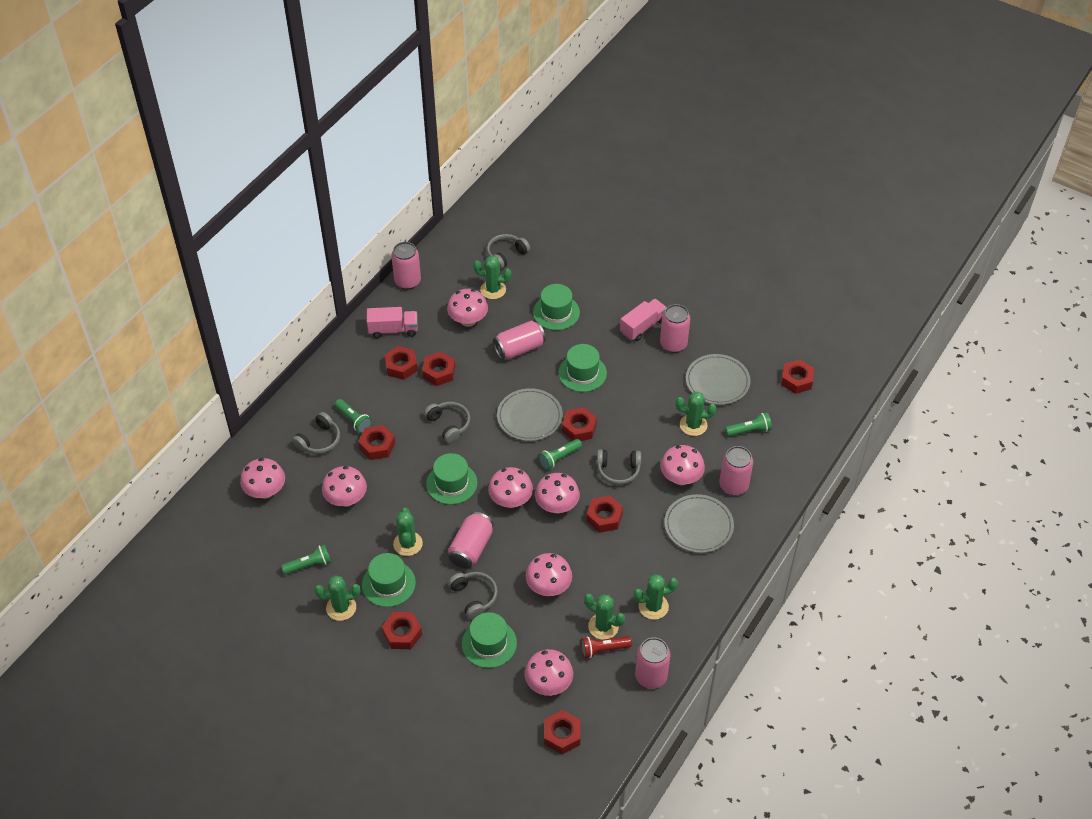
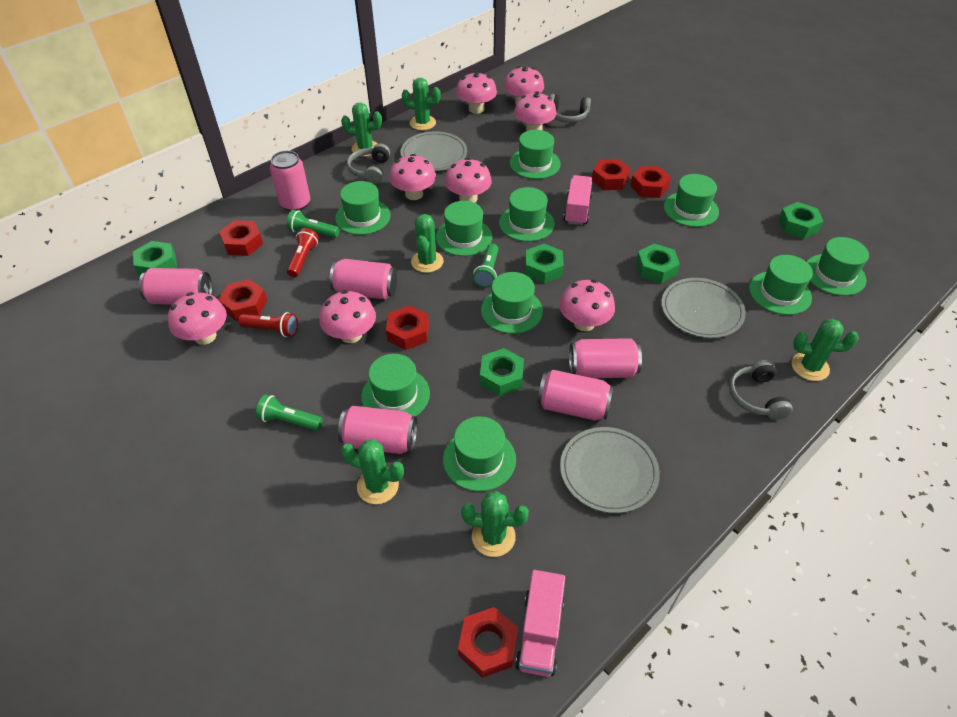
green flashlight: [281,544,331,575] [335,399,372,433] [538,439,582,470] [725,412,772,436] = 4 -> [256,394,323,431] [286,210,340,238] [473,244,499,288] = 3
green hat: [362,553,416,607] [426,453,477,505] [462,612,517,668] [533,284,580,330] [558,344,607,392] = 5 -> [335,181,390,235] [361,354,430,416] [436,201,492,256] [443,416,516,492] [481,272,543,334] [499,187,555,242] [510,130,561,179] [664,174,719,227] [749,255,813,315] [807,237,869,296] = 10
green nut: none = 0 -> [133,241,177,276] [480,348,524,396] [525,244,564,283] [636,244,680,283] [779,202,824,239] = 5
grey headphones: [292,412,340,454] [424,402,470,443] [448,572,498,619] [487,234,530,270] [597,450,641,485] = 5 -> [347,144,390,184] [550,94,591,123] [729,360,793,420] = 3
red flashlight: [581,636,632,658] = 1 -> [238,312,298,337] [287,228,319,277] = 2
red nut: [358,425,395,460] [382,612,422,649] [385,346,418,380] [422,352,455,386] [544,710,580,754] [562,407,597,441] [586,496,623,533] [781,360,814,394] = 8 -> [219,220,263,256] [219,279,267,322] [386,305,429,350] [458,607,518,678] [592,159,631,190] [630,166,671,198] = 6

